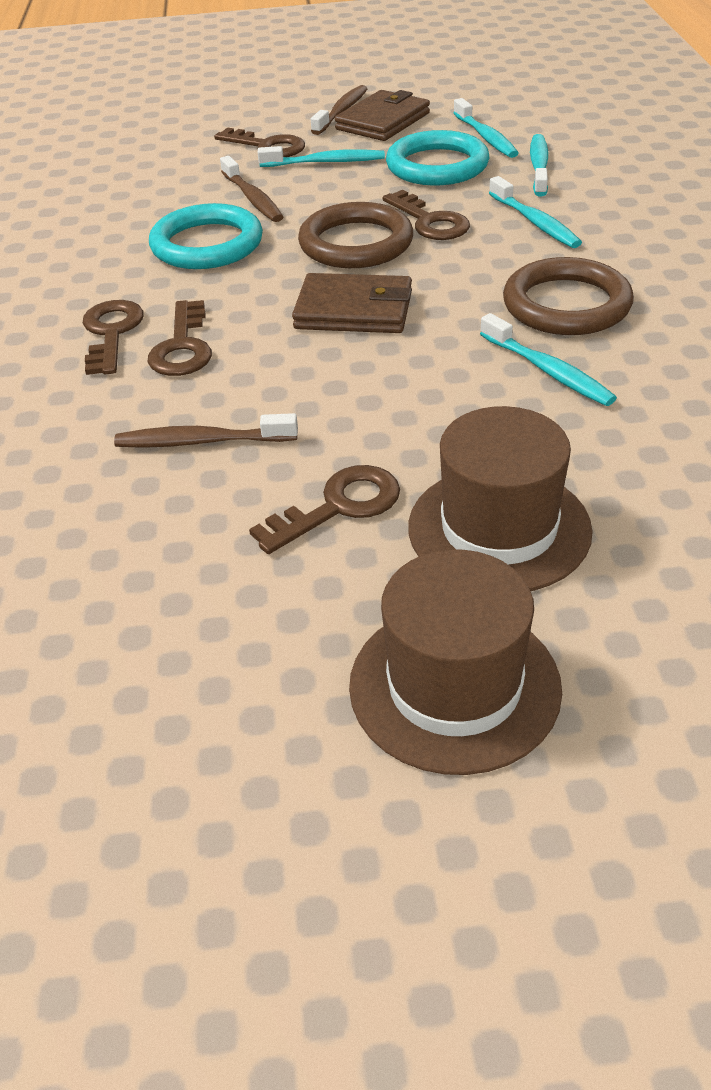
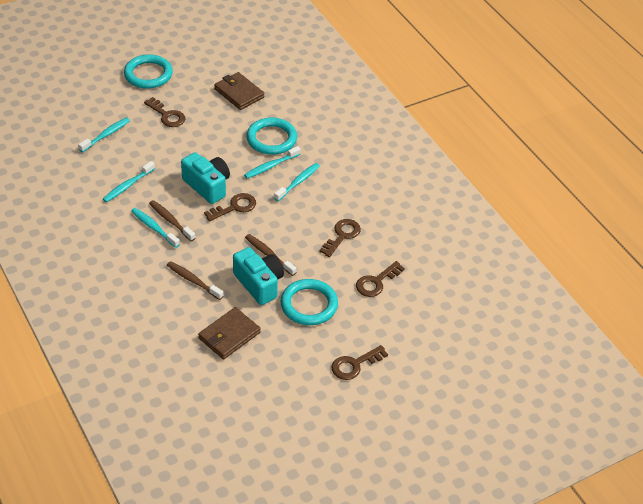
brown hat: [349,550,562,775] [408,406,593,591] = 2 -> none = 0
brown ring: [298,202,413,268] [503,257,634,335] = 2 -> none = 0
turquoise camera: none = 0 -> [181,152,230,204] [233,247,284,305] = 2
turquoise ring: [149,203,263,269] [386,130,489,186] = 2 -> [124,54,173,89] [247,118,297,155] [281,279,338,325] = 3

